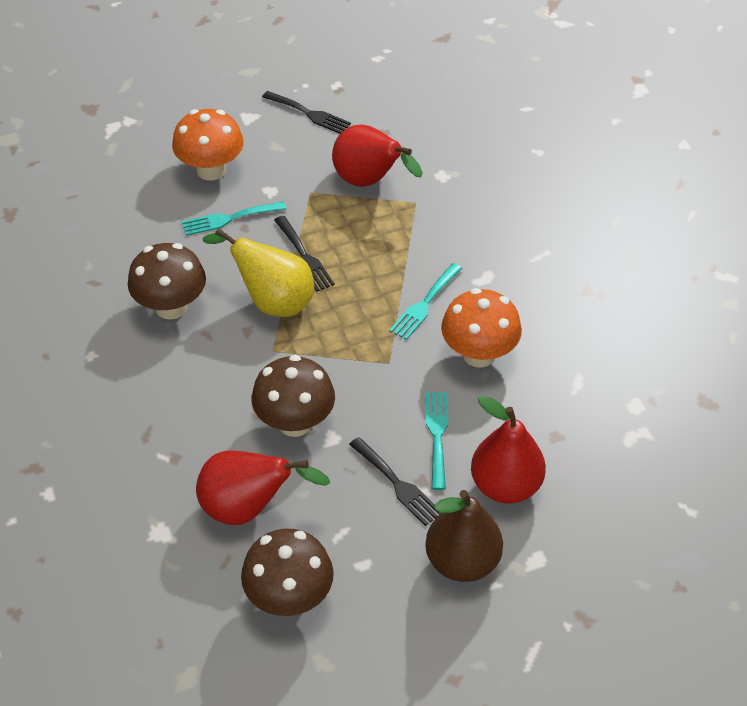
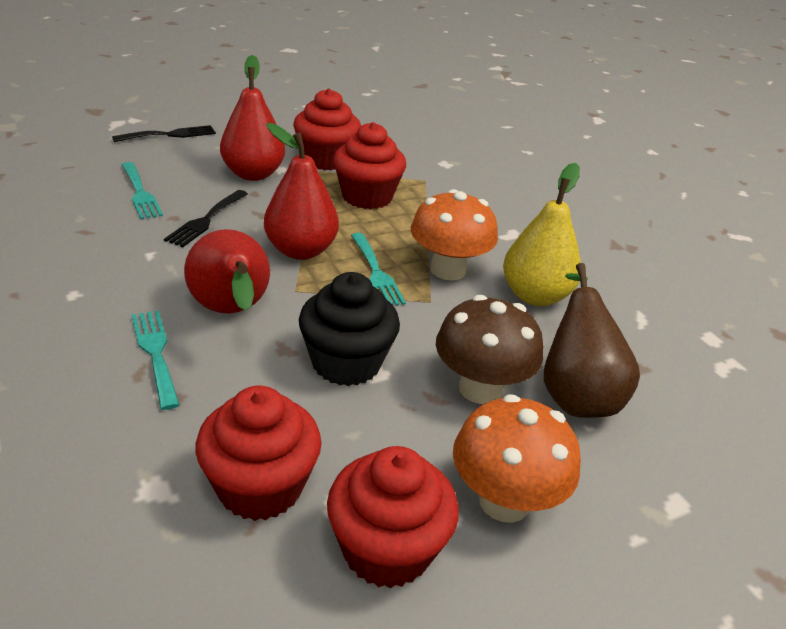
black cupcake: none = 0 -> [299,272,400,386] = 1
black fork: [262,91,351,134] [274,216,335,292] [349,437,441,526] = 3 -> [112,125,216,142] [164,190,248,247] = 2
brown mushroom: [128,243,206,320] [241,529,334,616] [251,355,335,437] = 3 -> [436,295,543,404] = 1
red cupcake: none = 0 -> [196,385,321,521] [293,89,361,170] [327,446,459,589] [333,122,406,209] = 4

